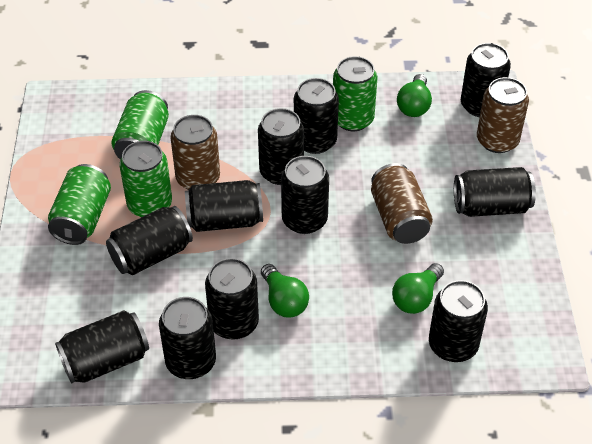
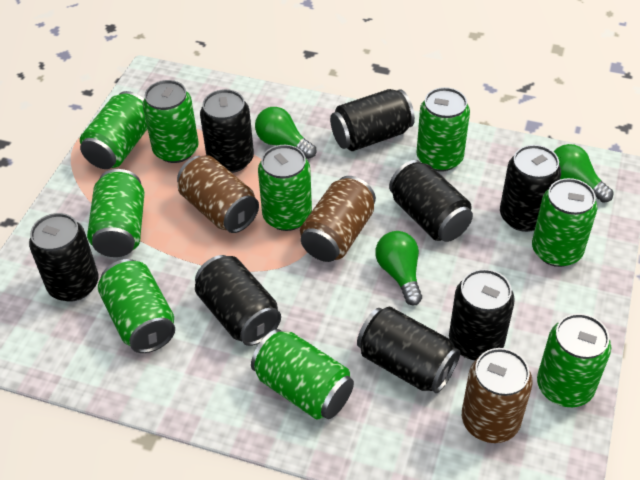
black can: [55,310,149,384] [106,206,193,275] [159,297,216,379] [185,180,263,232] [205,258,259,339] [258,108,304,185] [281,156,329,234] [294,78,339,154] [429,280,488,362] [454,167,536,217] [461,43,511,117] = 11 -> [29,213,99,302] [195,255,281,346] [200,89,254,173] [330,89,415,151] [357,307,460,393] [389,160,473,242] [449,269,515,360] [500,145,561,232] = 8
green can: [48,164,111,245] [111,90,169,160] [119,141,172,217] [333,56,377,131] = 4 -> [80,91,147,169] [87,169,145,257] [98,259,175,353] [142,80,199,163] [251,329,354,420] [258,145,312,231] [416,87,470,172] [532,178,598,267] [537,313,611,407] = 9

